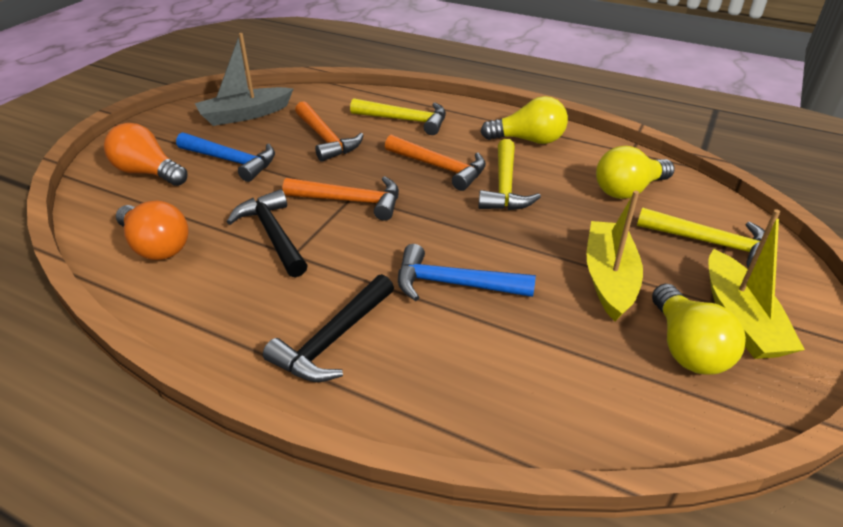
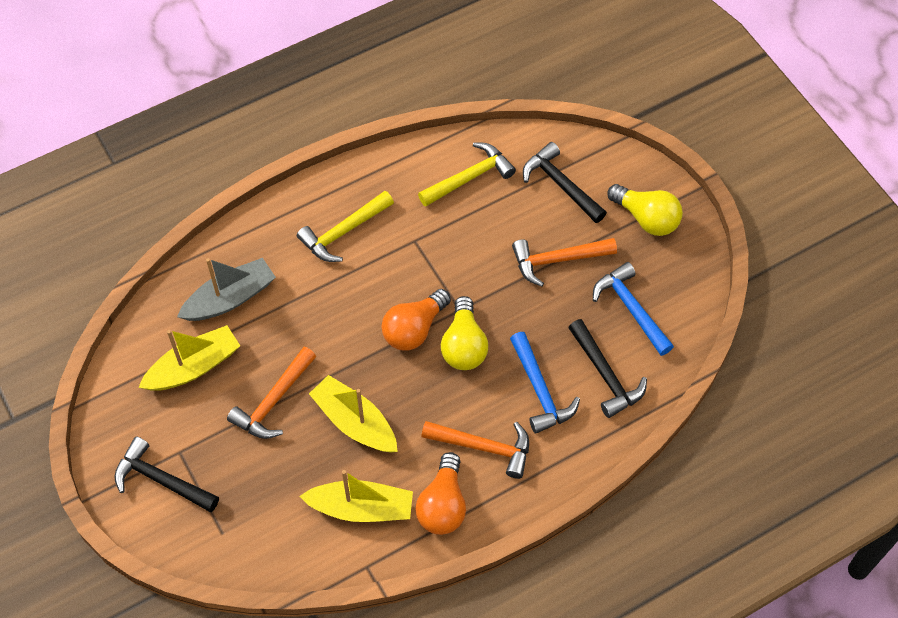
black hammer: [227,189,308,278] [263,274,394,382] = 2 -> [114,436,219,512] [523,142,607,223] [568,319,647,418] = 3
yellow boat: [587,191,643,321] [708,209,805,359] = 2 -> [138,325,240,391] [299,470,413,522] [309,375,398,453] = 3
yellow hammer: [350,98,446,135] [478,139,541,210] [637,207,765,268] = 3 -> [297,191,394,262] [418,142,516,207] = 2
yellow light bulb: [480,96,568,144] [596,146,675,199] [652,284,746,375] = 3 -> [441,296,488,370] [607,184,683,236] = 2

